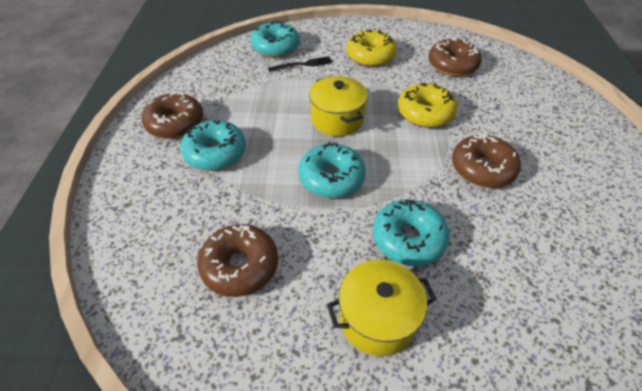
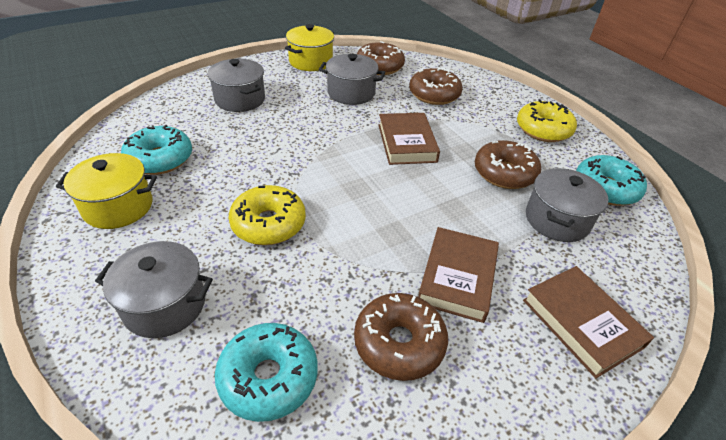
black fork: [268,56,333,72] = 1 -> none = 0
brown book: none = 0 -> [378,113,440,165] [418,227,499,323] [523,266,654,378] = 3
grey pot: none = 0 -> [95,241,213,338] [207,59,265,112] [319,54,385,105] [526,168,608,242] = 4
turquoise donut: [181,120,246,171] [250,21,300,58] [298,142,366,198] [373,199,450,266] = 4 -> [121,125,192,175] [215,323,318,422] [576,155,647,206] = 3

